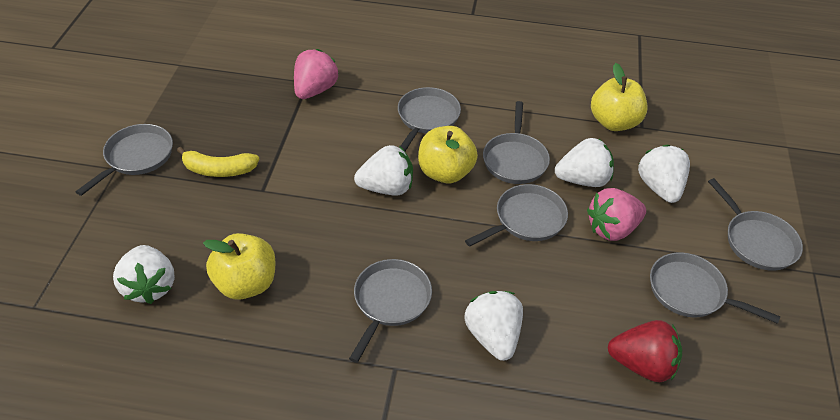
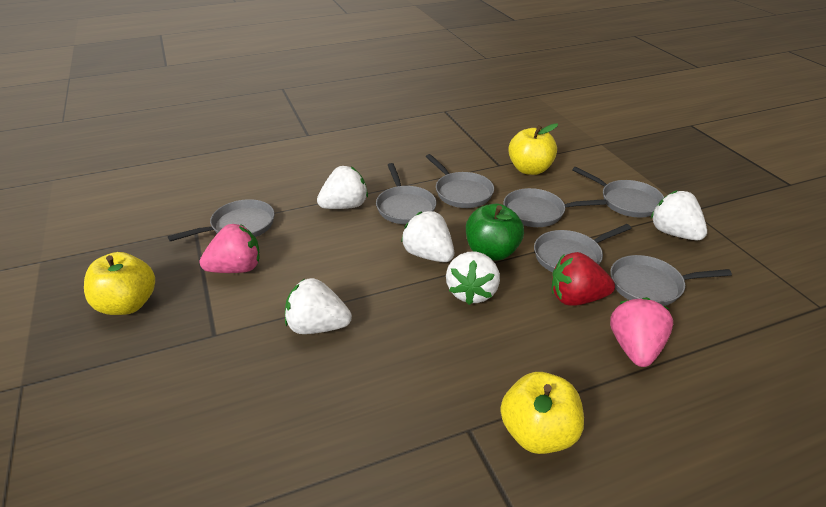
green apple: none = 0 -> [466,204,524,261] = 1
yellow banana: [177,147,259,177] = 1 -> none = 0

